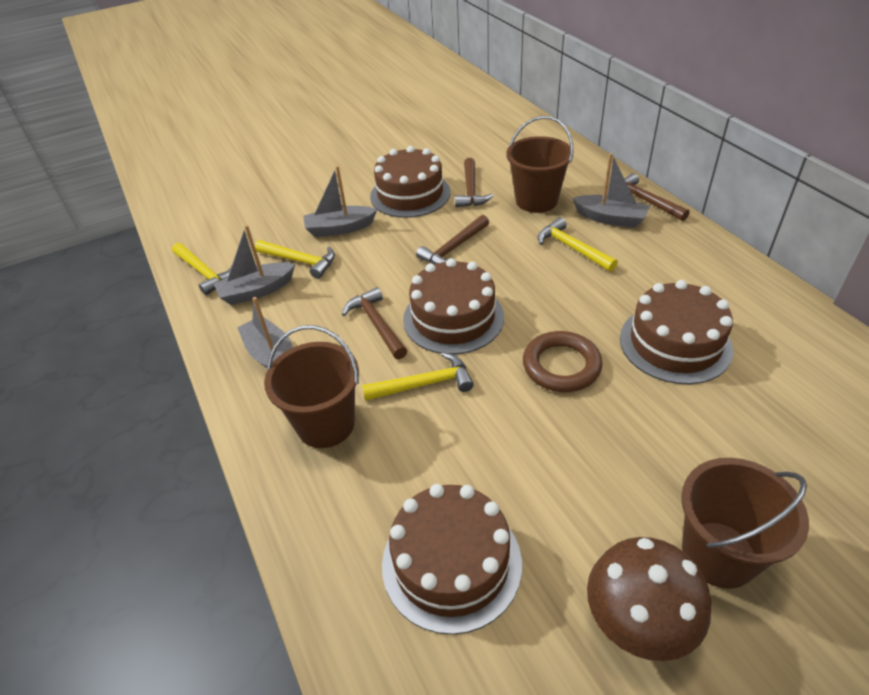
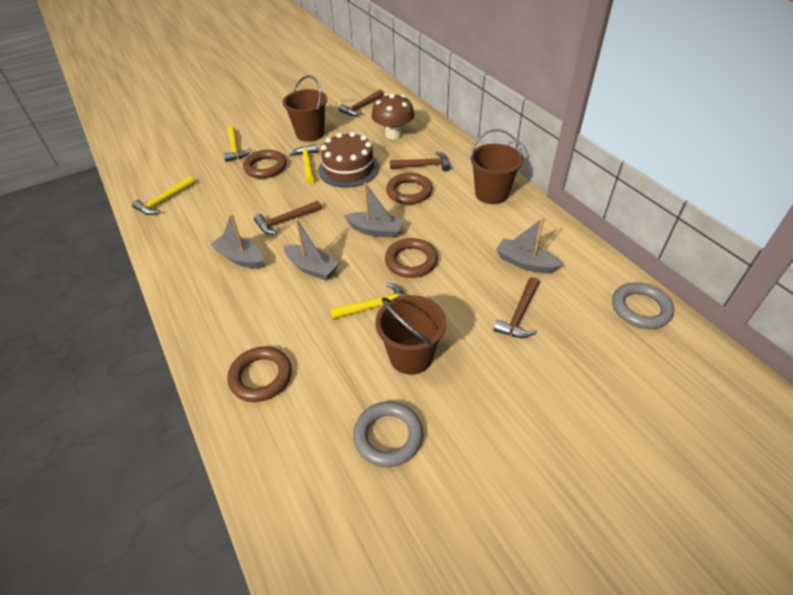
brown cake: [370,146,451,218] [382,484,522,635] [403,258,504,354] [620,280,733,384] = 4 -> [318,132,380,187] = 1
brown ring: [523,331,603,392] = 1 -> [227,346,292,402] [243,150,287,179] [385,238,438,278] [386,173,432,204] = 4
grey ring: none = 0 -> [353,402,423,467] [612,282,674,329] = 2

